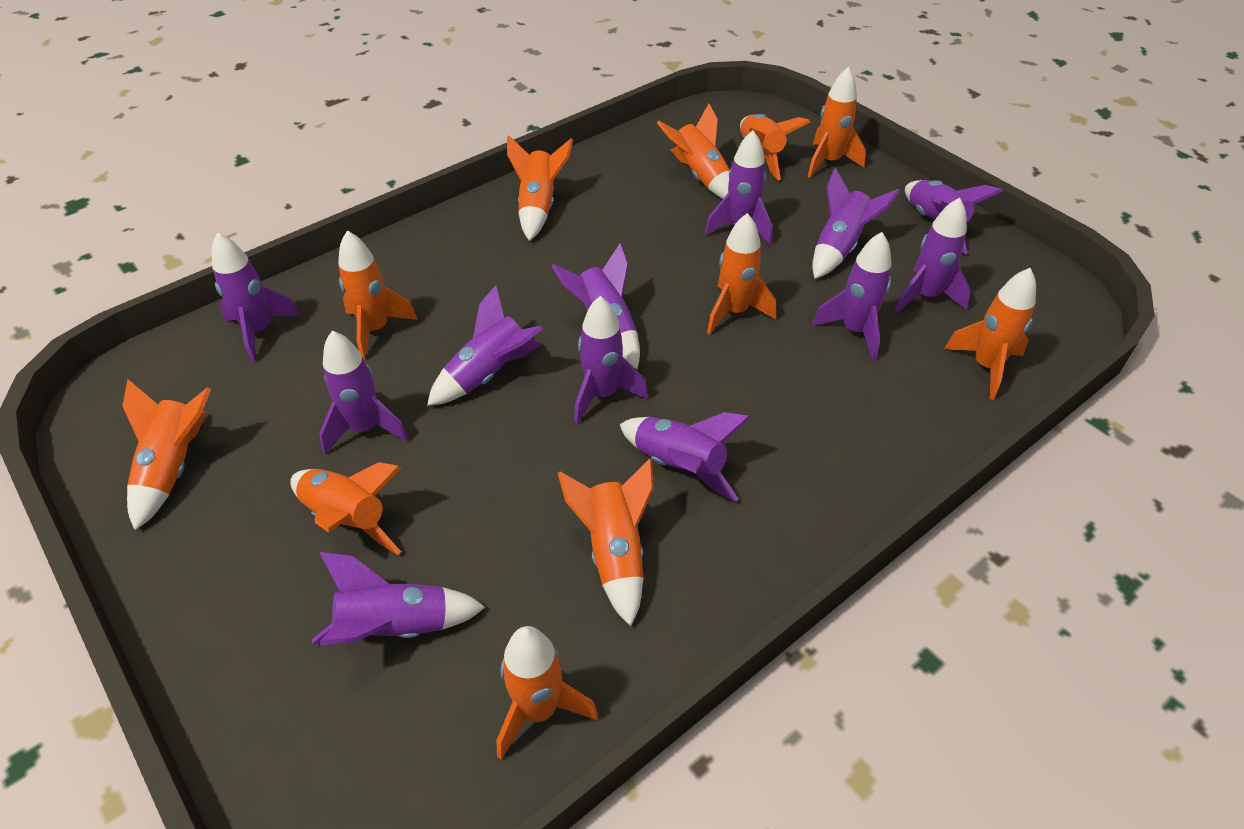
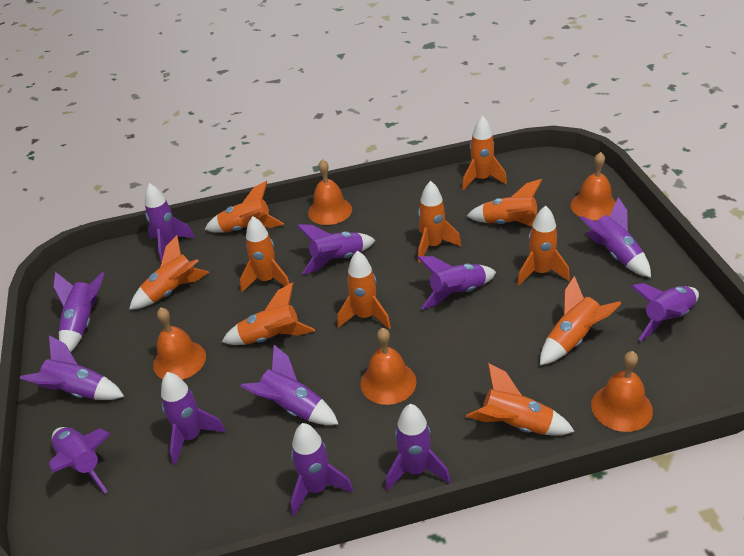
orange bell: none = 0 -> [153,308,206,380] [308,159,352,225] [360,328,417,405] [571,152,616,221] [591,351,653,432] = 5

